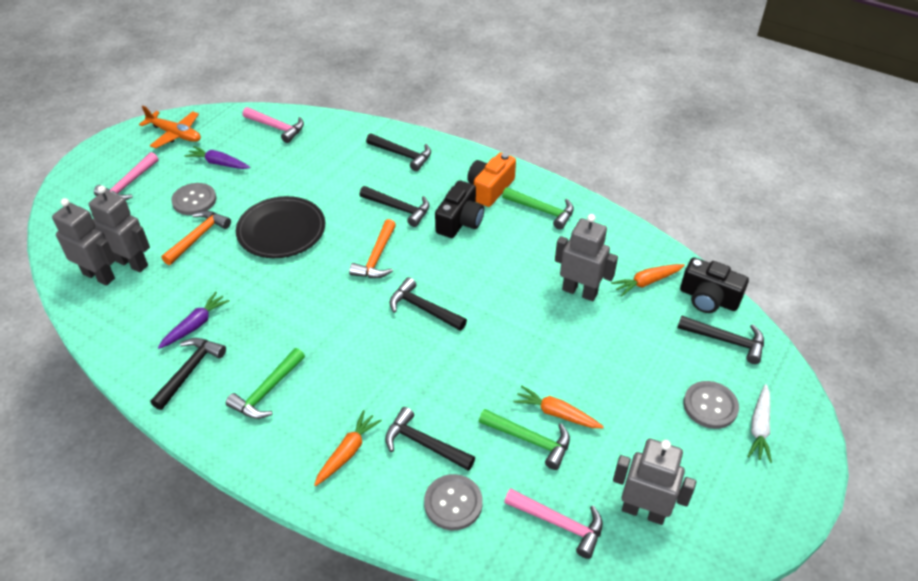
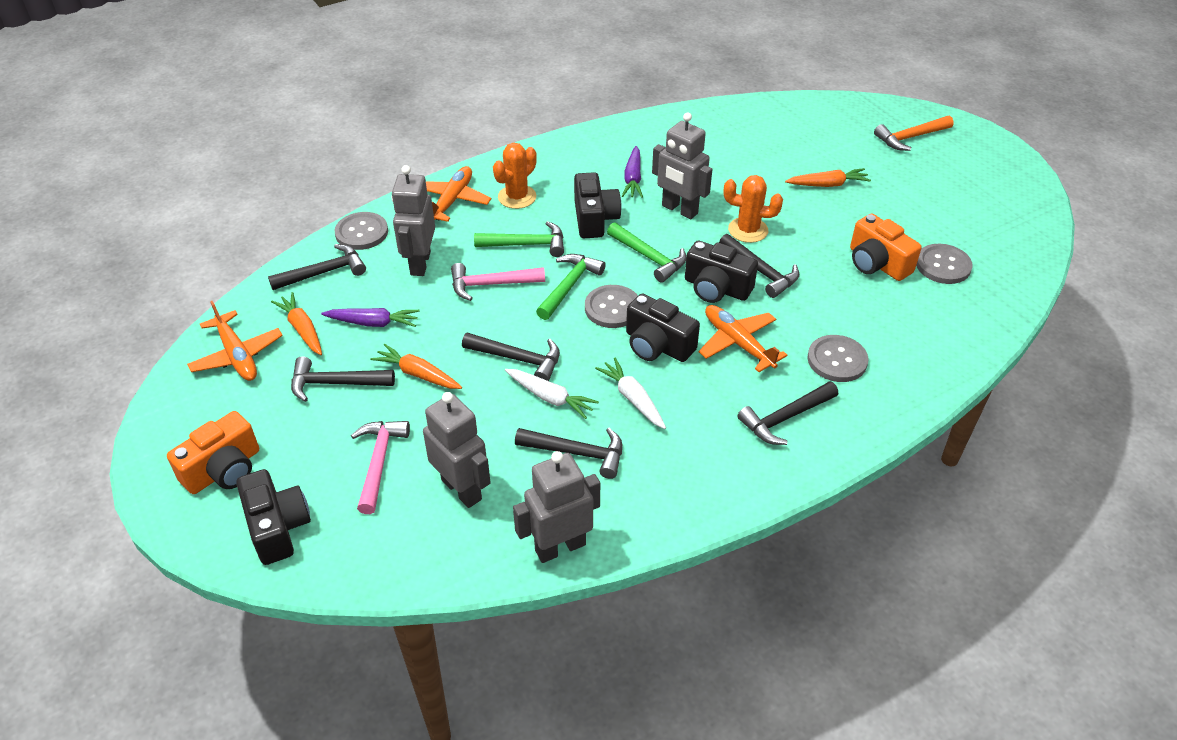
black camera: [435,180,484,238] [680,257,749,313] = 2 -> [236,469,311,565] [574,172,621,238] [626,293,700,362] [685,241,758,303] = 4
black plate: [236,196,325,258] = 1 -> none = 0
grey button: [171,183,216,215] [424,474,483,530] [683,381,739,429] = 3 -> [335,212,388,250] [585,285,638,328] [808,335,868,382] [916,244,973,284] = 4
orange cactus: none = 0 -> [493,143,537,209] [724,175,783,243] = 2
orange camera: [467,152,516,207] = 1 -> [167,411,259,494] [850,214,922,281] = 2
orange hammer: [161,210,231,265] [349,219,396,278] = 2 -> [874,115,954,151] = 1
orange plane: [139,106,201,148] = 1 -> [187,301,283,381] [426,166,491,222] [699,305,787,372] = 3
pink hammer: [94,152,158,200] [243,107,304,143] [504,488,603,559] = 3 -> [351,421,410,514] [451,263,545,301] = 2
white carrot: [747,384,772,463] = 1 -> [505,369,599,419] [595,358,666,429] = 2

